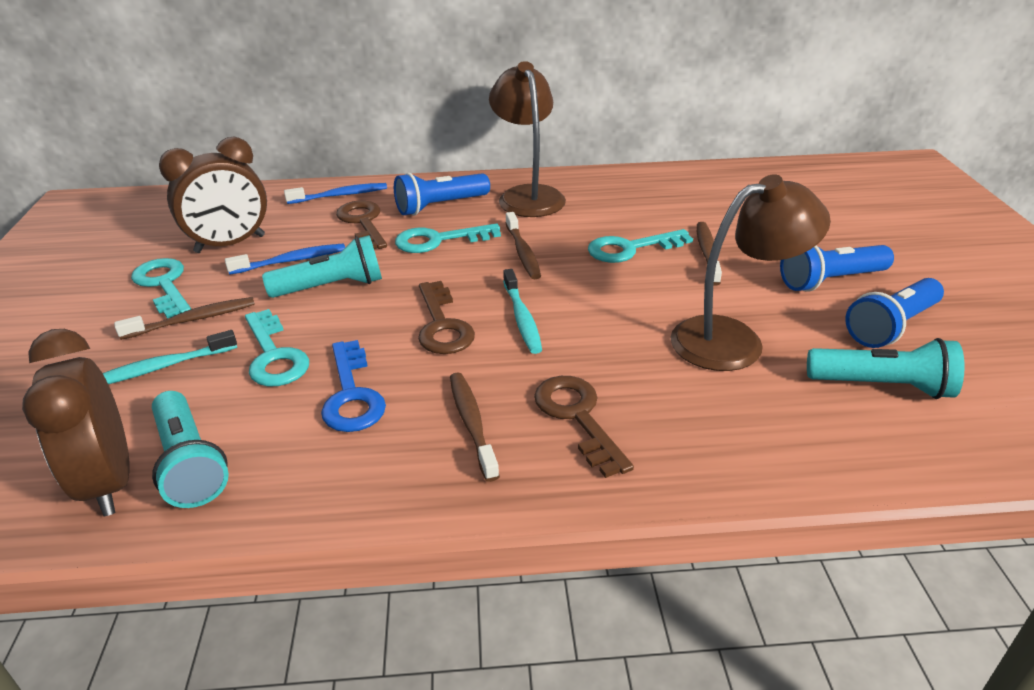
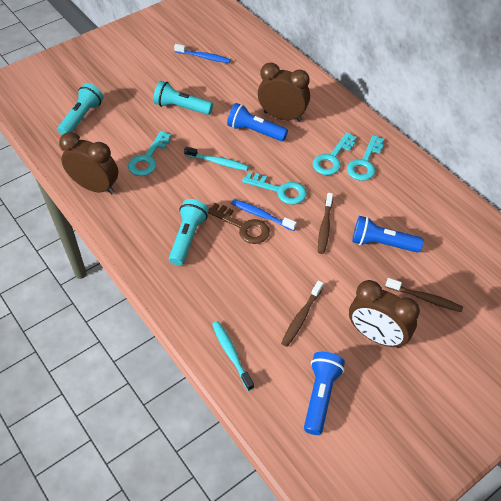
blue key: [321,340,386,432] = 1 -> none = 0
brown clock: [22,329,130,516] [159,137,267,253] = 2 -> [59,132,118,194] [258,63,310,122] [349,280,420,348] = 3
brown key: [336,200,387,249] [418,281,475,354] [534,376,634,478] = 3 -> [208,203,270,244] = 1
brown lamp: [489,61,566,217] [670,174,831,371] = 2 -> none = 0
brown toothbrush: [114,297,255,340] [450,373,500,482] [506,212,541,279] [697,222,722,286] = 4 -> [281,280,323,347] [318,193,333,254] [385,278,463,312] = 3

